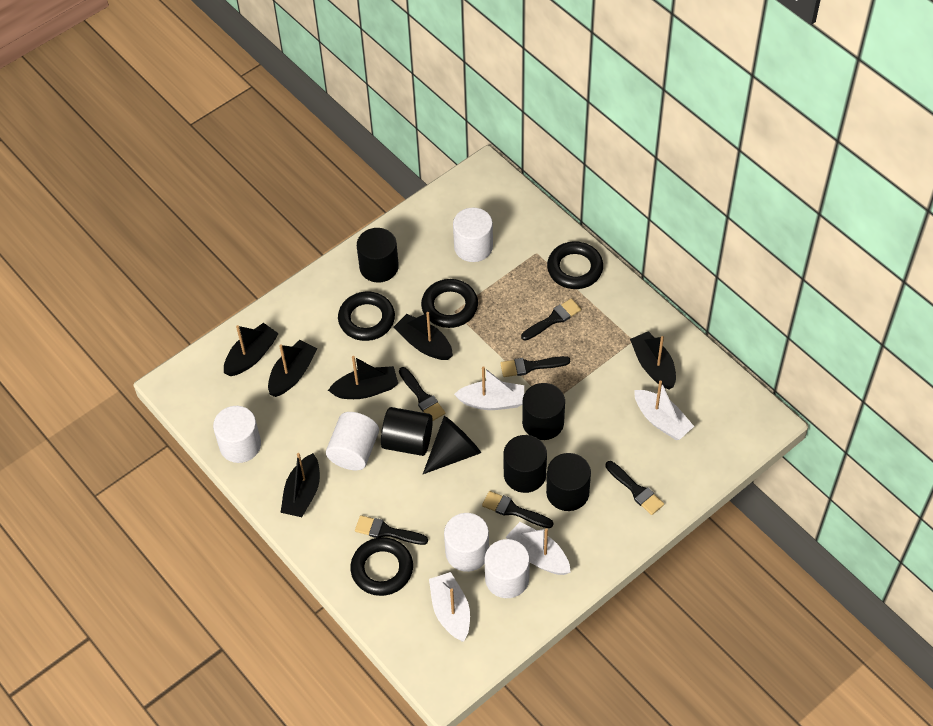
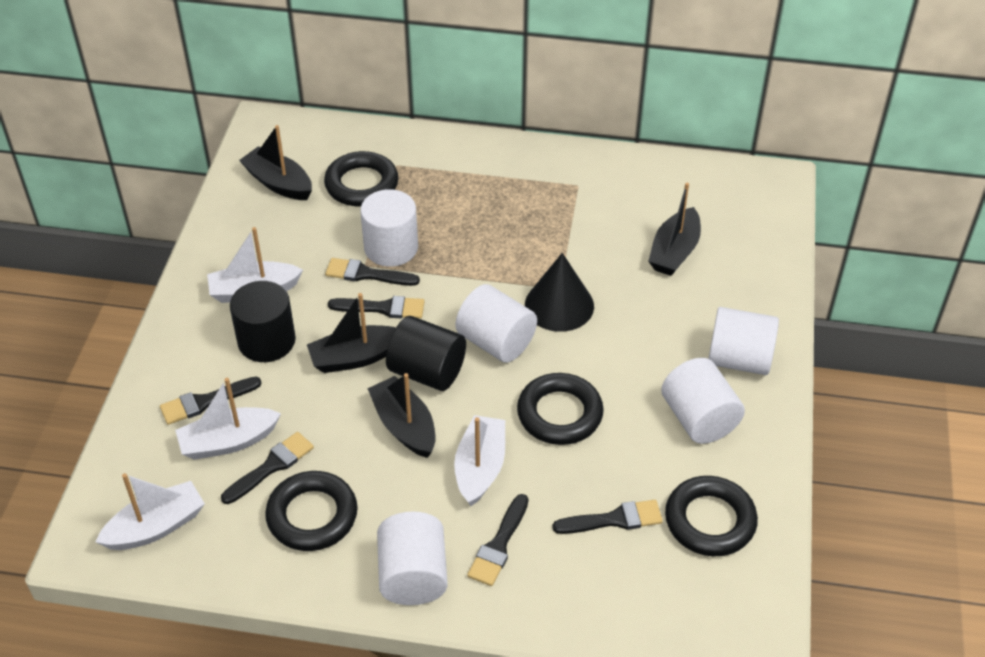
black boat: [224,323,279,376] [268,340,317,397] [281,453,320,517] [328,356,398,399] [393,312,453,360] [630,331,676,390] = 6 -> [239,125,312,200] [307,293,396,373] [367,373,435,458] [648,183,701,276] = 4
black cylinder: [357,228,399,283] [381,407,433,456] [503,435,547,493] [522,383,565,440] [546,453,591,511] = 5 -> [230,281,296,362] [386,316,466,391] = 2

